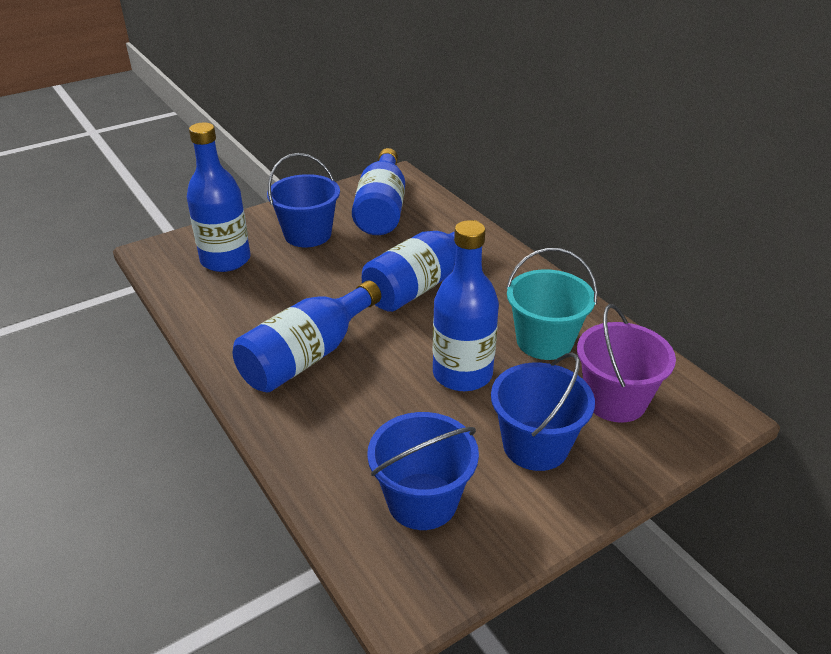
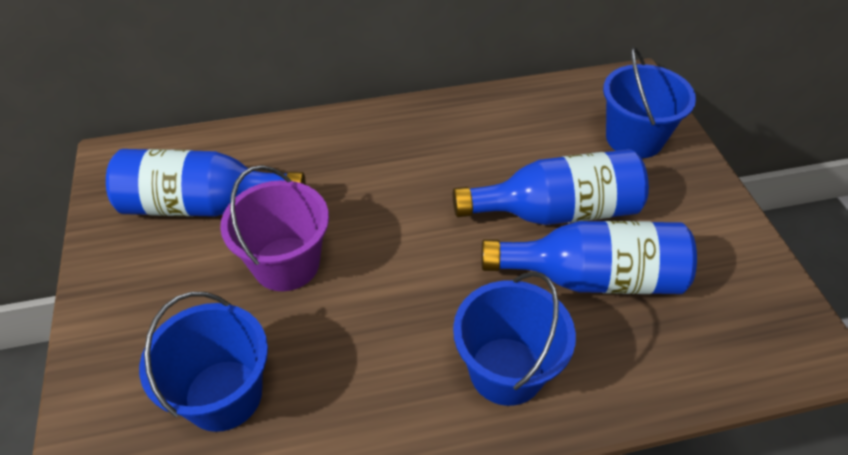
blue bottle: [187,123,251,272] [233,280,381,393] [352,148,405,235] [362,220,478,312] [433,220,499,391] = 5 -> [106,149,306,217] [453,149,649,225] [481,221,697,294] = 3
turquoise bucket: [506,248,597,360] = 1 -> none = 0

